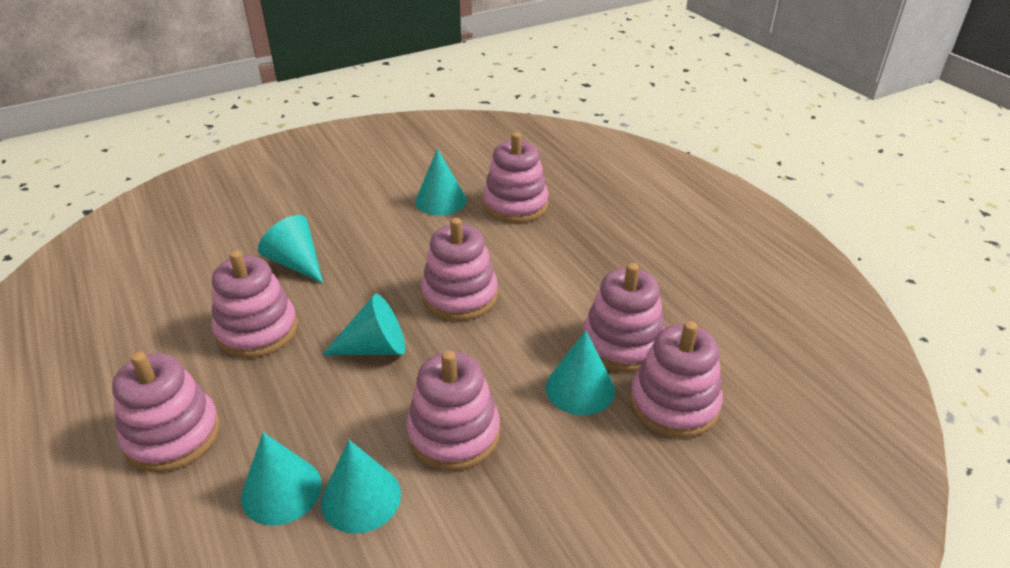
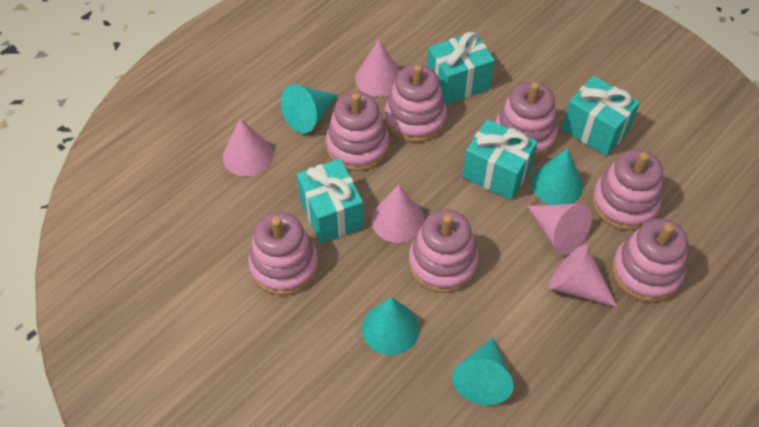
pink cone: none = 0 -> [223,118,273,176] [355,40,400,97] [371,185,424,243] [527,203,592,255] [549,244,618,307] = 5
turquoise cone: [241,432,322,526] [258,215,323,284] [321,440,401,533] [322,294,405,355] [415,149,467,216] [546,330,615,415] = 6 -> [281,84,338,134] [362,297,420,355] [452,337,514,405] [531,148,583,205] = 4
turquoise gift: none = 0 -> [297,159,364,244] [427,32,495,105] [463,119,538,200] [562,76,640,156] = 4

